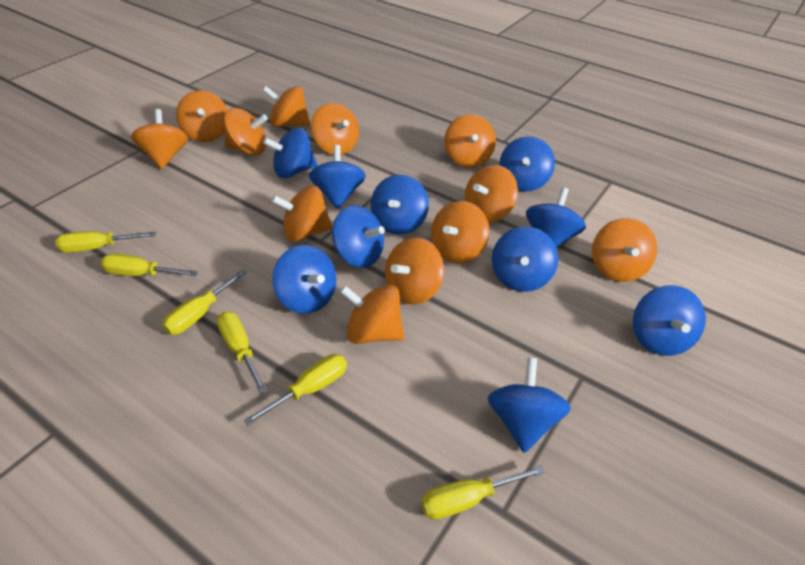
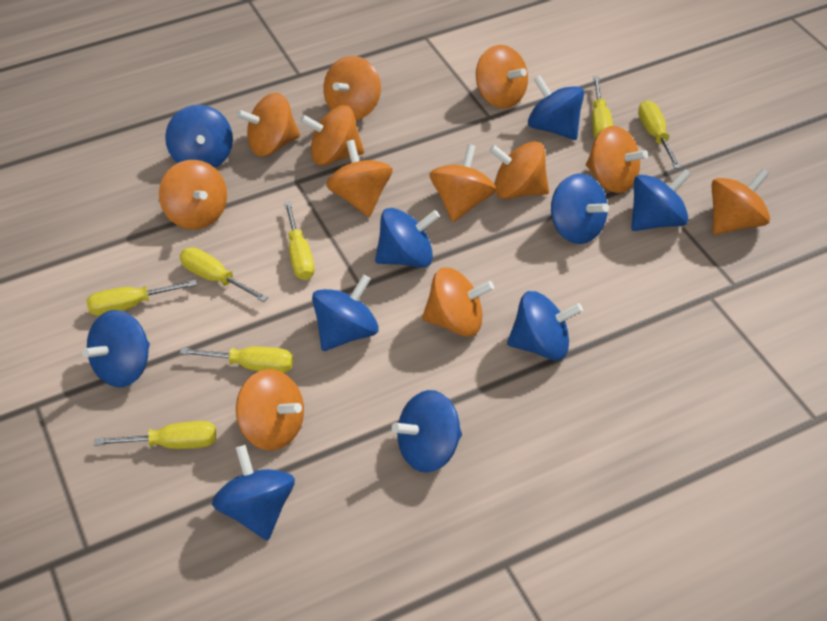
yellow screwdriver: [55,231,156,253] [100,254,198,276] [162,269,247,335] [217,312,267,394] [244,354,347,425] [421,465,545,520] = 6 -> [86,280,197,316] [94,421,216,449] [180,247,268,302] [180,346,293,373] [284,201,315,280] [592,76,613,138] [638,100,681,169] = 7

